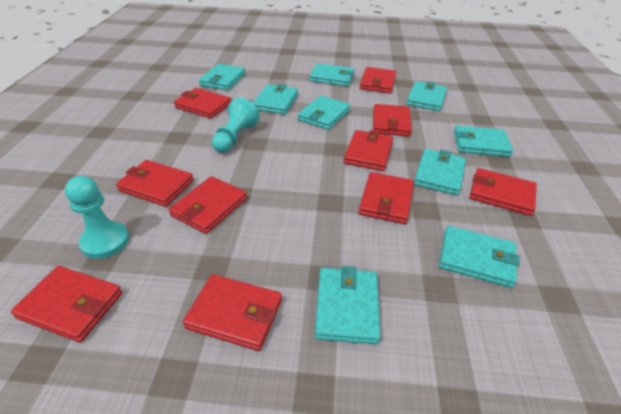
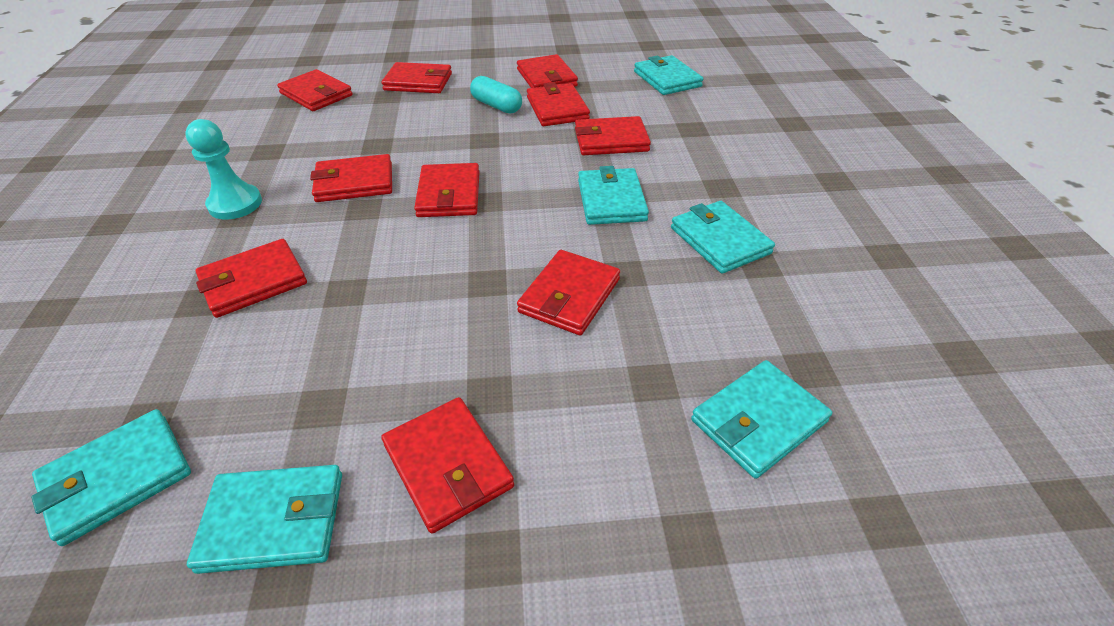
turquoise capsule: none = 0 -> [470,76,522,114] = 1
turquoise pawn: [65,176,129,259] [212,98,260,153] = 2 -> [185,119,262,220] = 1
turquoise wallet: [199,64,245,90] [253,84,298,115] [298,95,350,130] [309,63,354,87] [315,266,381,344] [406,81,447,111] [414,149,466,195] [439,226,520,288] [454,126,513,157] = 9 -> [31,409,191,546] [187,465,342,574] [578,166,649,225] [634,55,704,95] [671,201,775,274] [691,360,832,479] = 6

